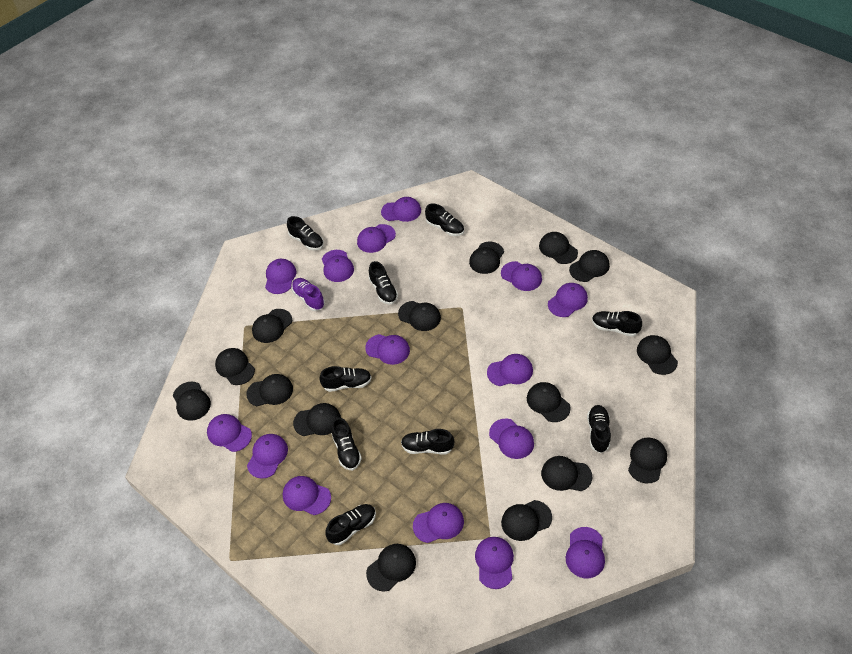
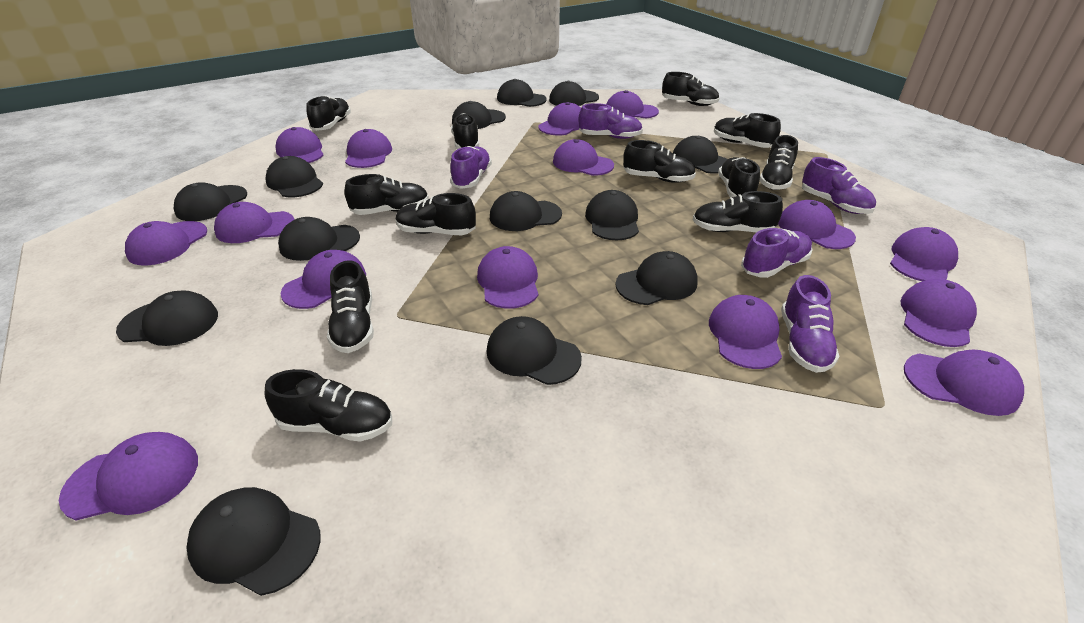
black cap: [173,382,211,421] [215,348,255,385] [246,374,293,406] [252,309,292,343] [293,403,341,436] [366,544,416,591] [398,301,441,331] [469,242,504,274] [501,500,552,541] [527,382,571,422] [539,232,578,264] [541,456,592,491] [569,250,610,282] [628,438,667,483] [637,335,678,375] = 15 -> [116,290,218,346] [174,182,247,221] [187,487,321,596] [265,156,323,197] [278,217,360,261] [452,101,506,129] [487,316,582,385] [490,191,562,231] [497,79,547,107] [549,81,599,106] [585,190,639,240] [615,251,698,305] [673,136,728,174] = 13
black shoe: [287,216,324,250] [319,366,372,392] [325,504,376,545] [331,417,362,470] [369,261,398,304] [401,429,454,454] [425,204,464,236] [587,405,611,453] [592,311,642,337] = 9 -> [265,369,392,442] [306,96,351,131] [327,260,374,353] [344,174,429,215] [396,193,476,236] [451,113,479,149] [623,140,696,183] [662,72,719,106] [693,191,783,233] [714,113,781,148] [718,157,760,197] [760,135,798,190] = 12
purple shoe: [292,278,325,311] = 1 -> [450,146,492,189] [579,103,643,139] [741,228,813,278] [781,275,840,373] [802,157,876,214] = 5

